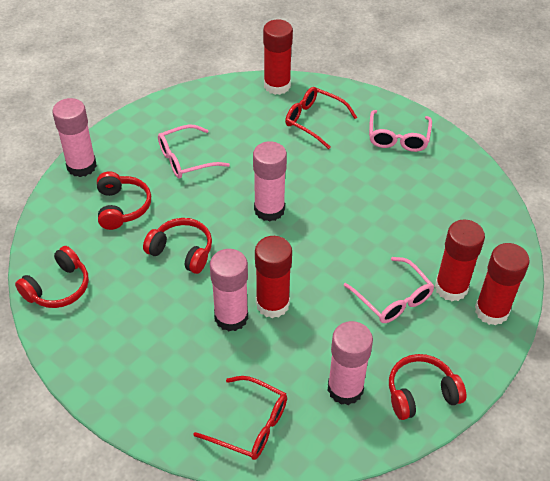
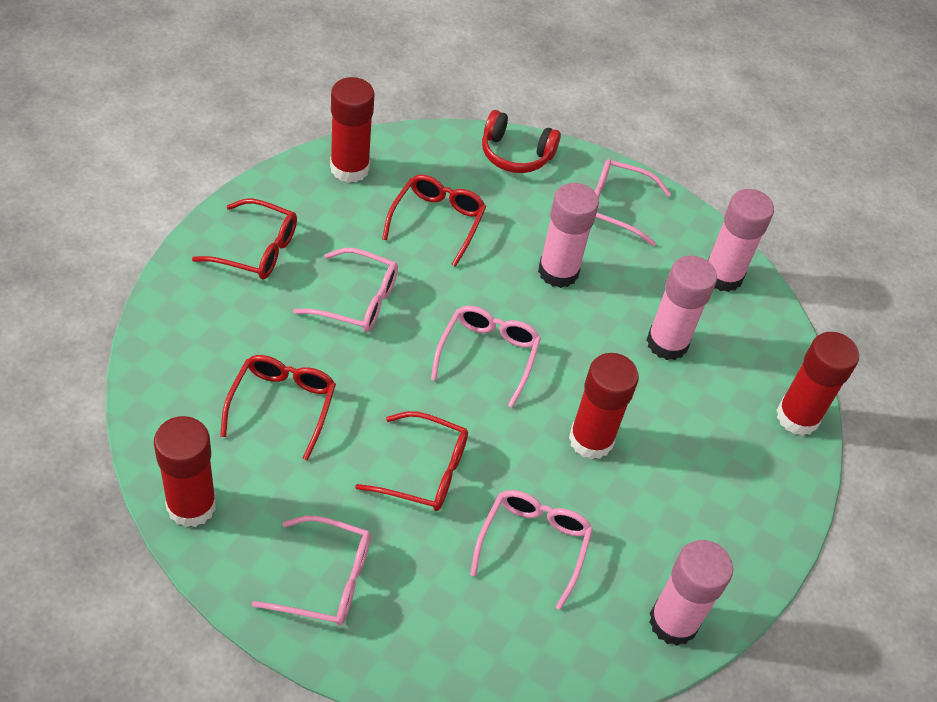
pink glasses: [158,124,230,179] [344,257,434,323] [369,110,432,152] = 3 -> [252,516,371,626] [293,248,398,332] [431,306,541,408] [470,490,593,610] [594,159,671,246] = 5
red glasses: [193,376,287,460] [285,87,358,149] = 2 -> [192,198,297,280] [220,355,336,460] [355,411,468,511] [382,175,486,267] = 4
red headphones: [15,246,89,308] [97,171,151,230] [143,218,212,274] [389,354,466,420] = 4 -> [482,110,561,173] = 1

